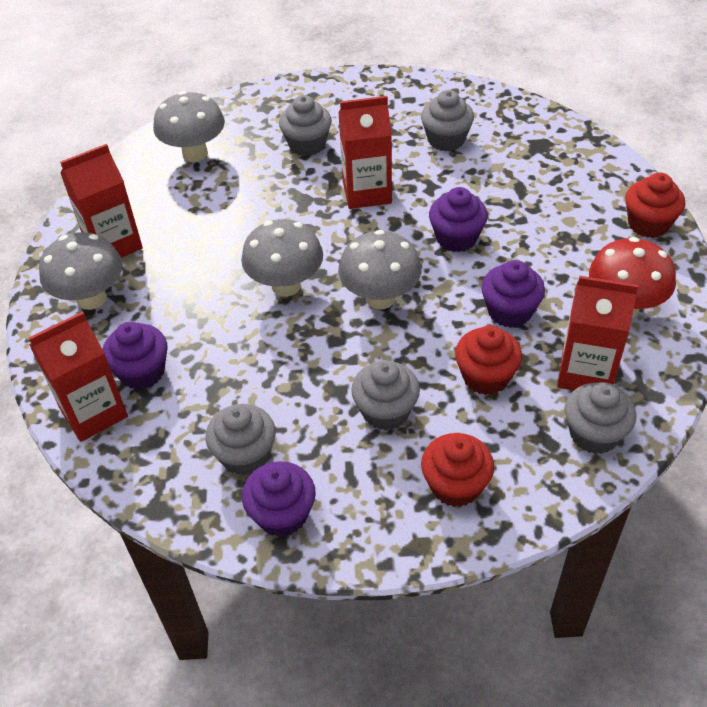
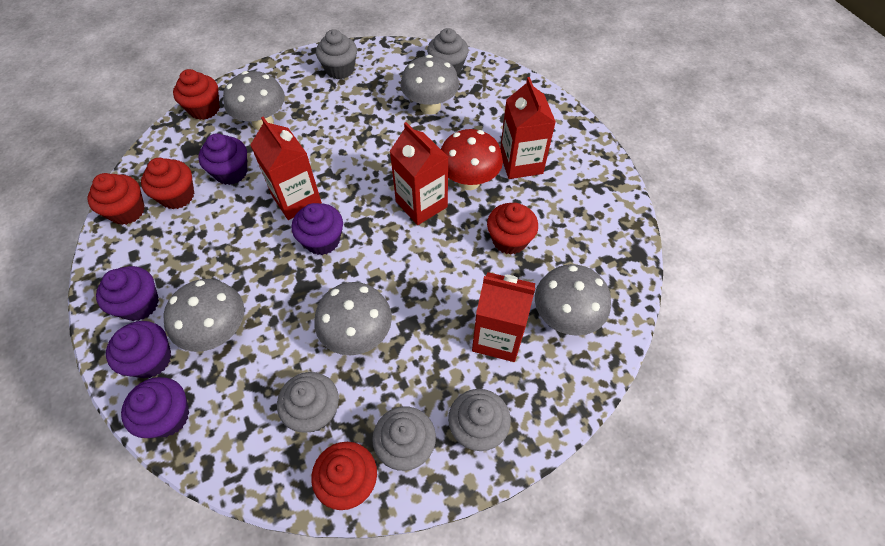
grey mushroom: [39,232,122,310] [153,91,225,162] [241,219,323,297] [338,230,422,310] = 4 -> [163,279,244,352] [223,71,285,130] [314,282,392,355] [400,55,459,115] [535,264,611,336] = 5
purple cupcake: [103,322,168,390] [242,461,316,537] [429,187,488,252] [481,260,545,328] = 4 -> [96,266,159,321] [106,321,171,378] [121,377,189,438] [198,133,247,185] [292,203,343,255] = 5
red cupcake: [421,433,494,507] [455,325,522,395] [625,173,685,238] = 3 -> [87,173,145,225] [141,158,194,209] [173,69,220,120] [311,442,377,510] [487,203,538,255] = 5

